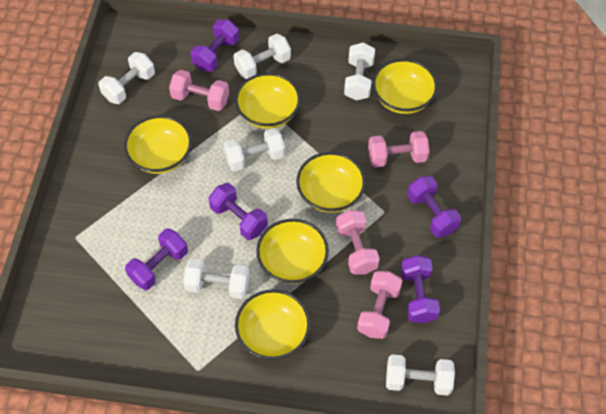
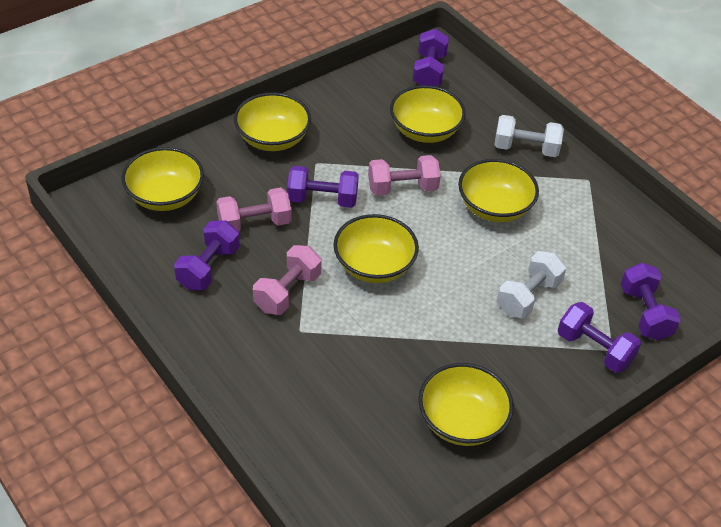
pink dumbbell: [169,70,229,111] [336,210,380,275] [357,271,402,339] [368,131,429,168] = 4 -> [216,187,292,231] [253,245,322,315] [368,155,441,196] = 3
white dumbbell: [98,52,155,104] [183,258,250,299] [224,128,285,172] [234,34,291,79] [344,42,375,101] [386,354,455,396] = 6 -> [494,115,564,157] [497,251,566,319] = 2

